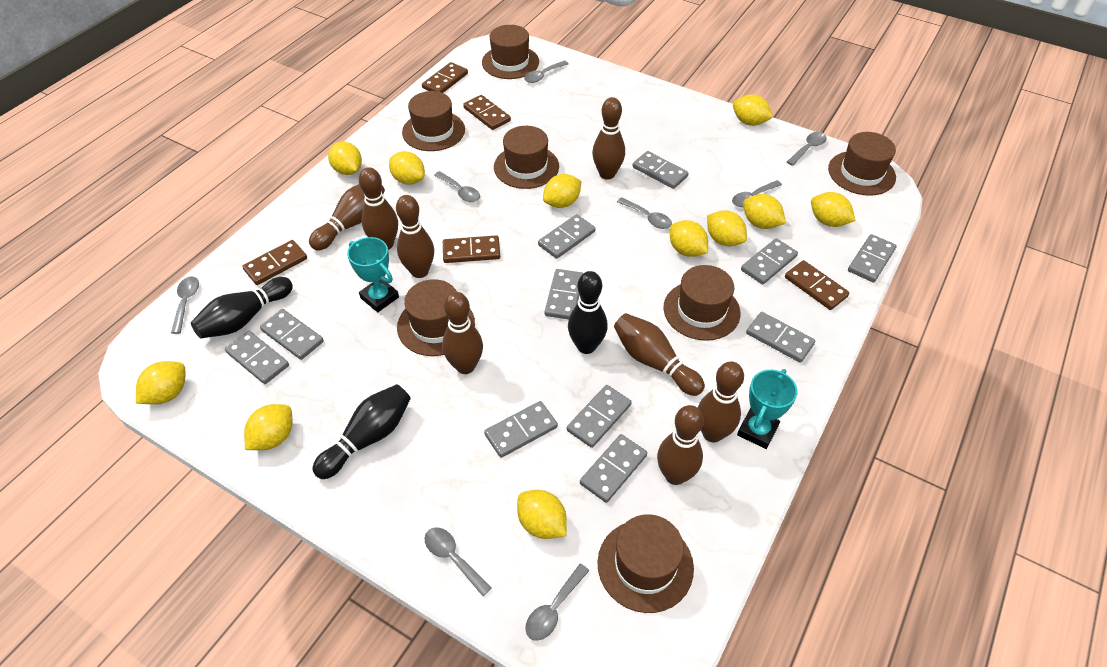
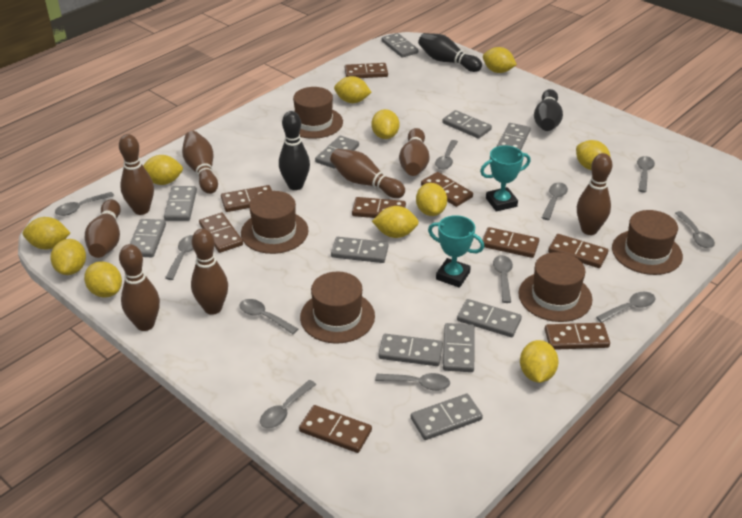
brown domino: [242,240,307,285] [422,62,468,93] [443,235,500,263] [463,95,511,130] [785,260,850,310] = 5 -> [199,213,243,253] [221,185,272,212] [299,405,372,453] [345,63,388,78] [352,197,406,218] [421,172,473,207] [482,227,539,258] [545,323,610,350] [548,234,608,268] = 9
brown hat: [397,279,475,356] [402,91,465,151] [482,25,539,79] [494,126,559,189] [597,514,694,613] [664,265,741,341] [828,132,896,196] = 7 -> [241,191,309,254] [293,87,343,139] [300,272,375,344] [518,252,593,322] [612,210,683,275] = 5
grey spoon: [171,276,199,334] [425,527,492,596] [434,171,480,202] [524,60,568,83] [526,564,589,641] [617,197,672,229] [732,180,782,207] [787,132,827,166] = 8 -> [55,192,114,216] [165,235,193,280] [239,299,298,334] [260,380,316,428] [375,373,450,391] [435,140,458,170] [493,255,513,303] [542,183,568,220] [596,292,656,323] [637,156,655,193] [675,211,715,248] = 11

